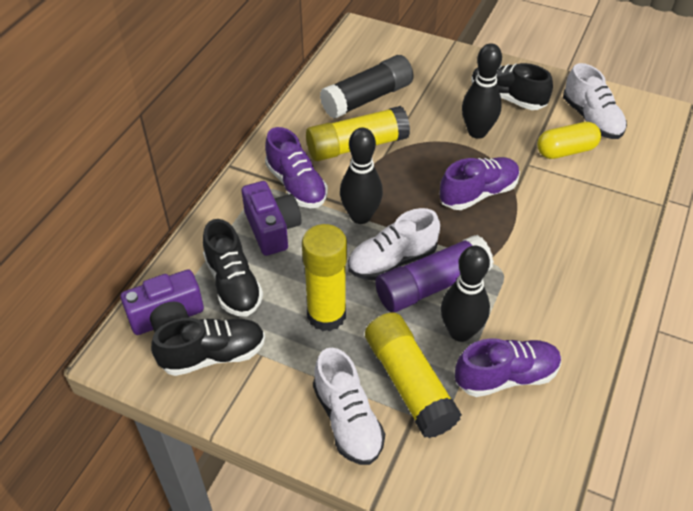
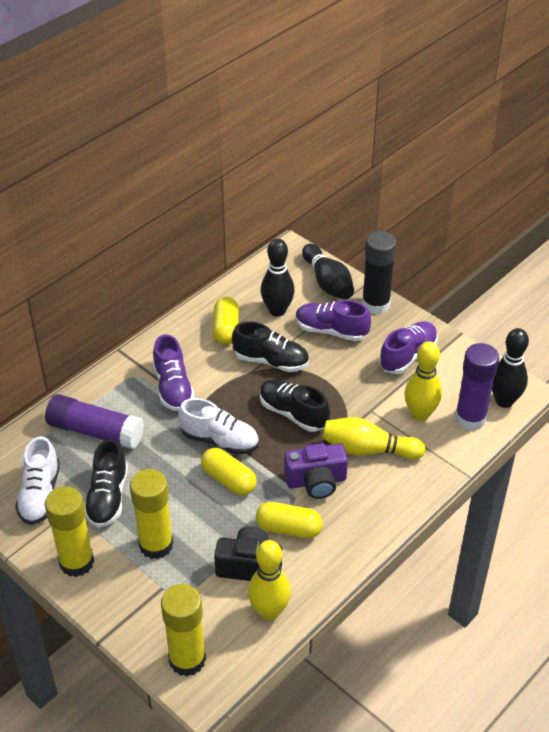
black camera: none = 0 -> [214,526,282,581] = 1
purple camera: [120,269,204,335] [242,181,301,256] = 2 -> [284,443,348,499] = 1
purple glue stick: [375,235,494,313] = 1 -> [45,394,144,449] [455,343,499,430] = 2
white shoe: [313,348,385,465] [348,208,440,280] [563,63,627,139] = 3 -> [15,436,60,525] [178,398,259,455] = 2
yellow bowling pin: none = 0 -> [248,540,291,620] [322,417,426,460] [405,341,442,421] = 3
yellow capsule: [537,122,601,159] = 1 -> [201,448,257,495] [213,297,239,345] [256,502,323,539] = 3

